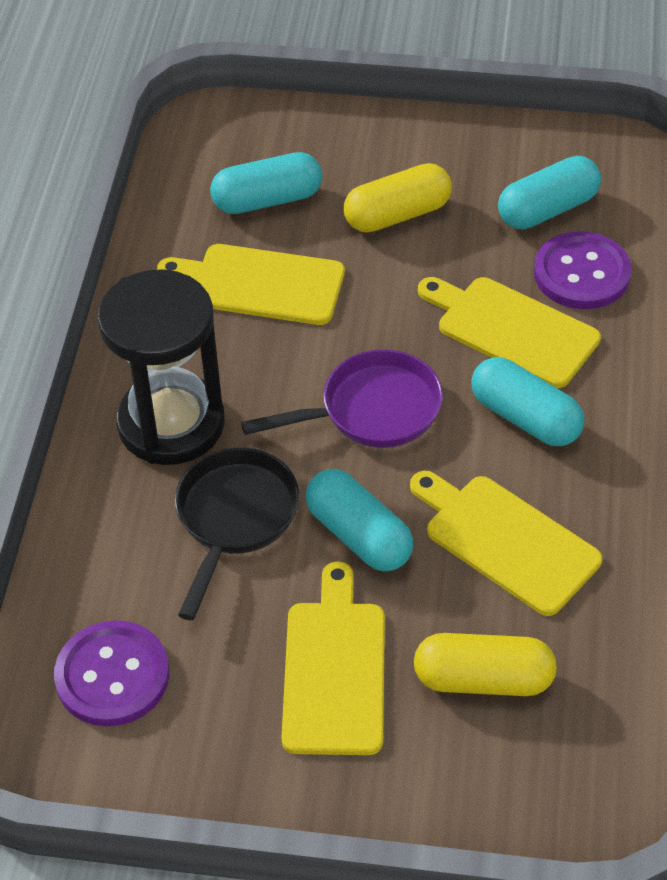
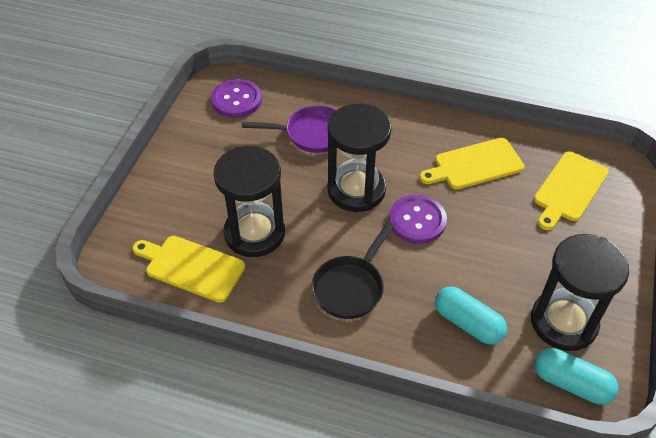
black hourglass: [97,269,225,465] = 1 -> [213,146,285,257] [327,104,391,212] [531,234,629,351] = 3
turquoise capsule: [210,152,322,214] [305,469,413,571] [471,357,585,446] [498,156,601,229] = 4 -> [435,286,507,345] [535,348,619,405] = 2
yellow capsule: [344,163,452,233] [414,633,557,696] = 2 -> none = 0
yellow cutting board: [157,244,345,325] [282,562,385,755] [410,471,602,616] [418,277,601,388] = 4 -> [133,236,245,303] [419,138,524,190] [534,151,609,230] = 3

